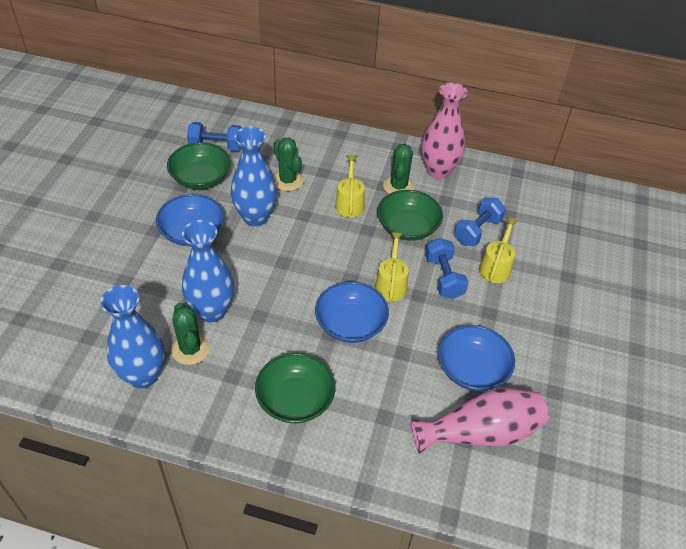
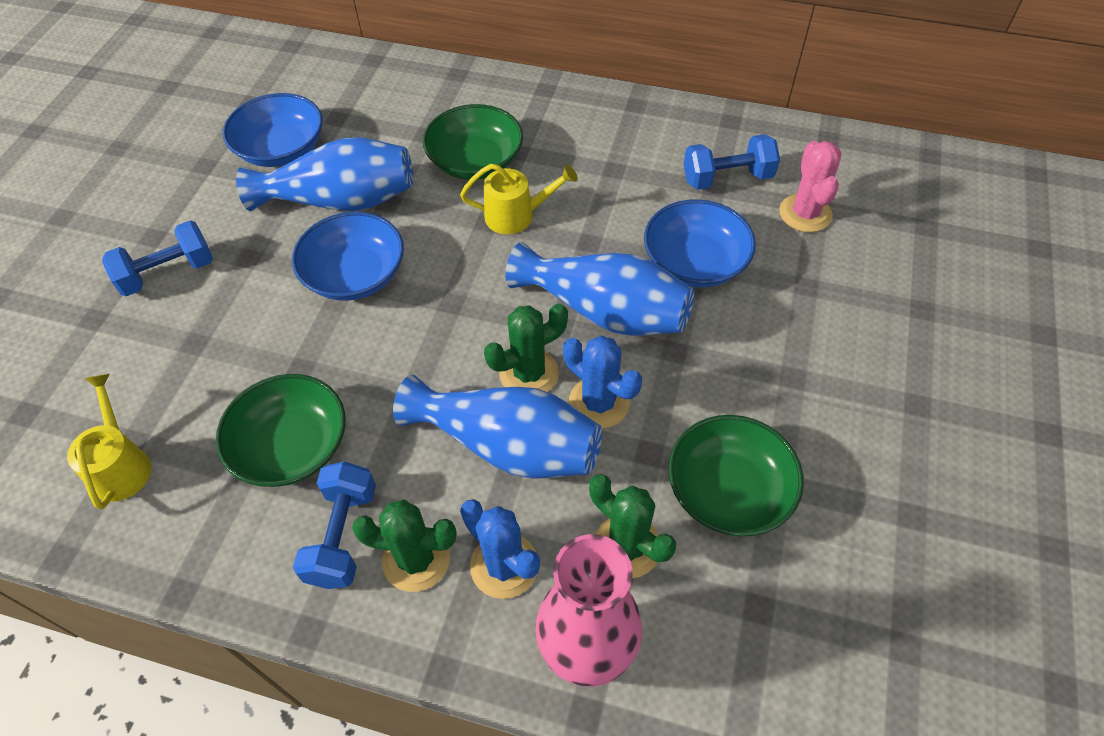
blue cactus: none = 0 -> [460,499,540,599] [563,336,642,429] = 2
pink cactus: none = 0 -> [779,141,841,232] = 1
pink vase: [411,388,549,454] [422,82,468,179] = 2 -> [535,534,642,687] = 1
yellow watering can: [335,155,365,218] [375,232,409,301] [479,217,518,283] = 3 -> [67,374,151,509] [460,164,578,234] = 2

